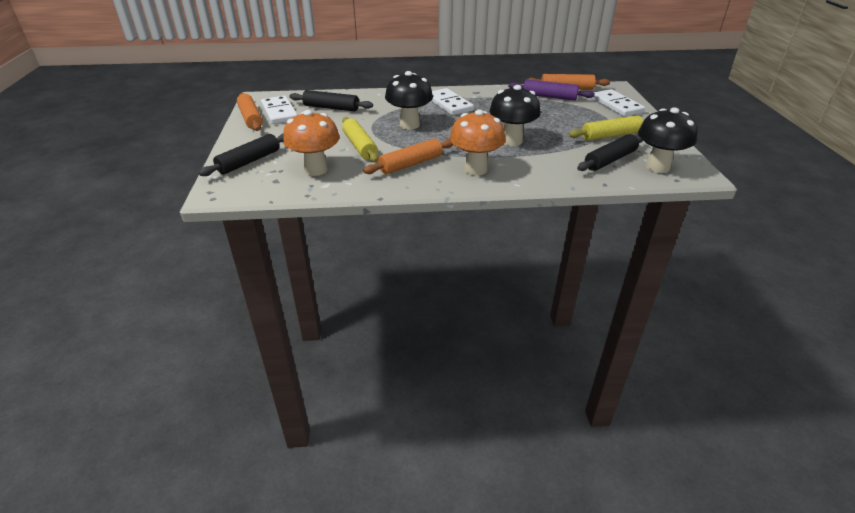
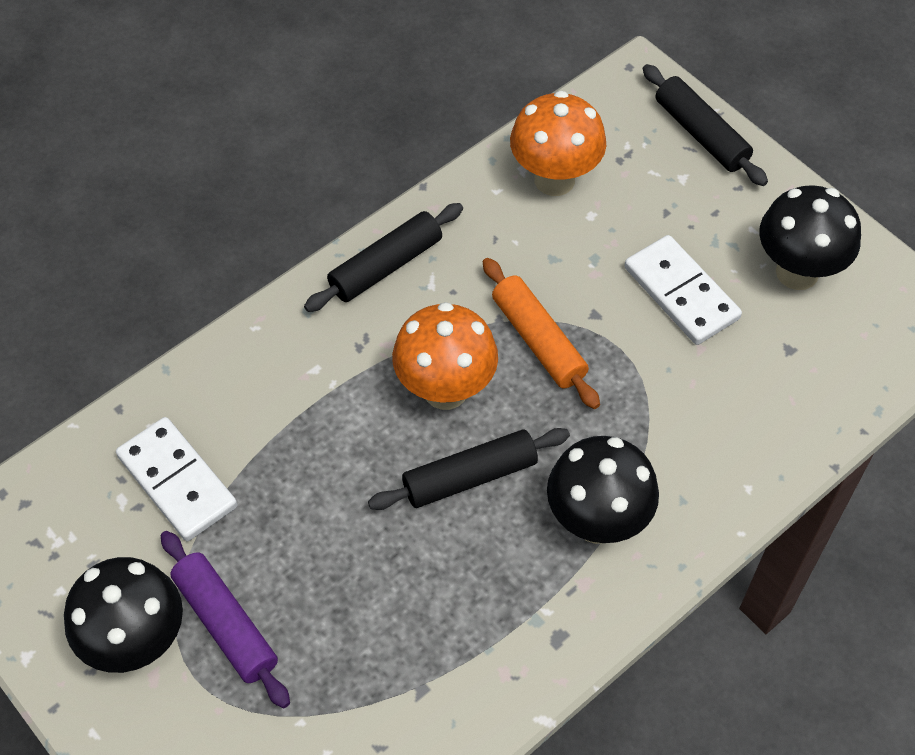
orange rolling pin: [237,93,263,131] [363,139,454,174] [528,74,610,90] = 3 -> [483,258,600,409] = 1
white domino: [261,96,298,124] [431,88,474,115] [592,89,645,117] = 3 -> [116,417,237,541] [625,235,742,345] = 2
yellow rolling pin: [342,117,378,162] [568,115,644,141] = 2 -> none = 0

